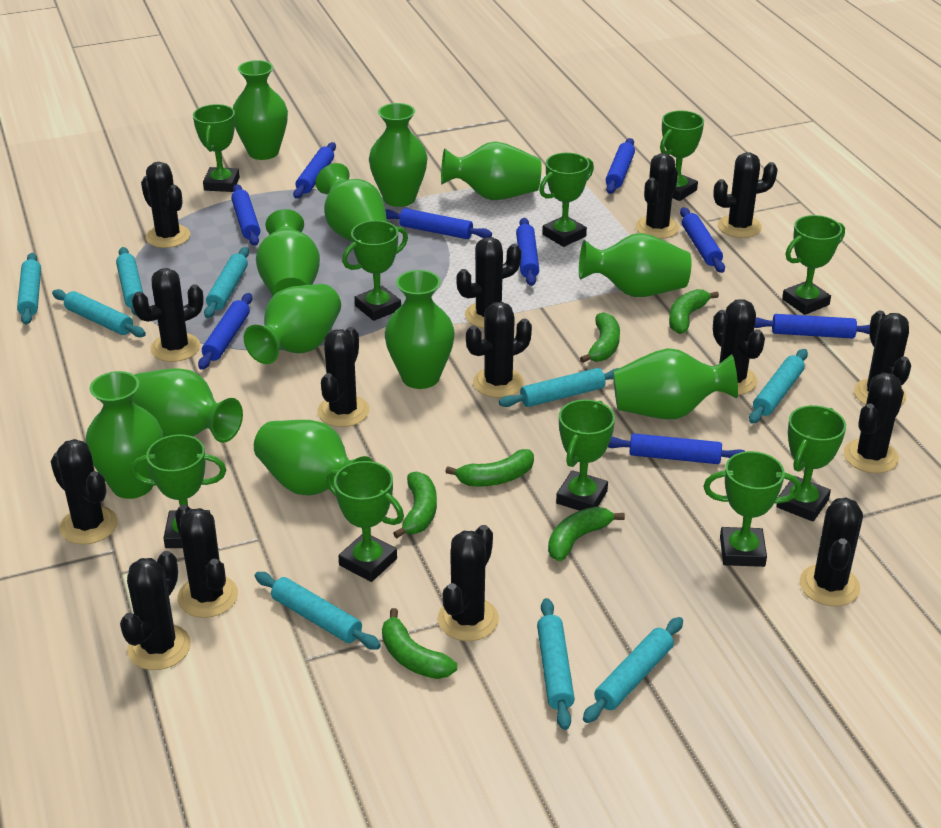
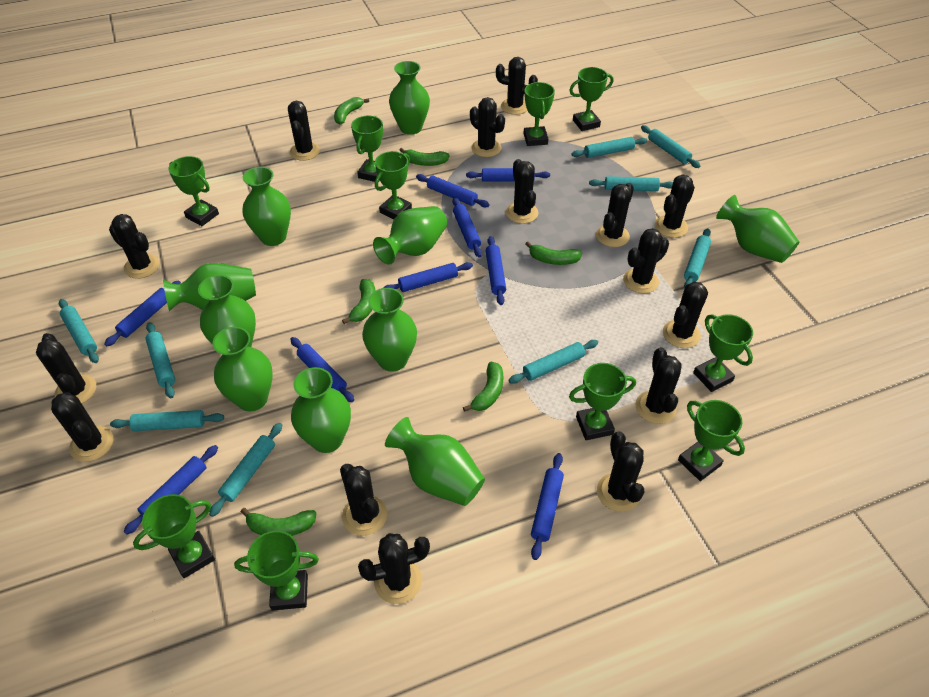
green vase: [85,371,163,499] [132,368,243,443] [233,60,288,160] [244,284,341,364] [254,420,373,496] [256,209,320,296] [316,163,387,242] [369,103,428,207] [385,270,455,389] [441,141,542,200] [579,233,692,297] [613,348,738,419] = 12 -> [163,263,256,311] [198,275,256,347] [212,327,273,412] [242,167,291,246] [291,367,351,453] [362,288,417,372] [373,206,447,265] [385,417,485,506] [389,61,430,135] [716,195,799,263] = 10

